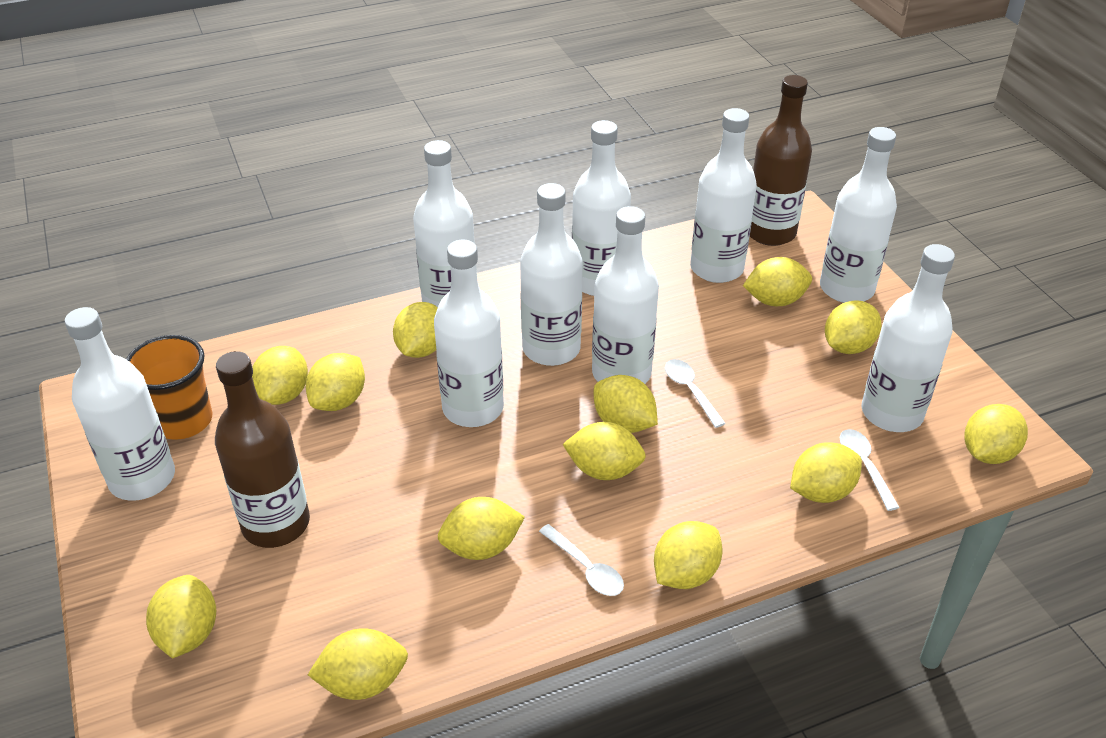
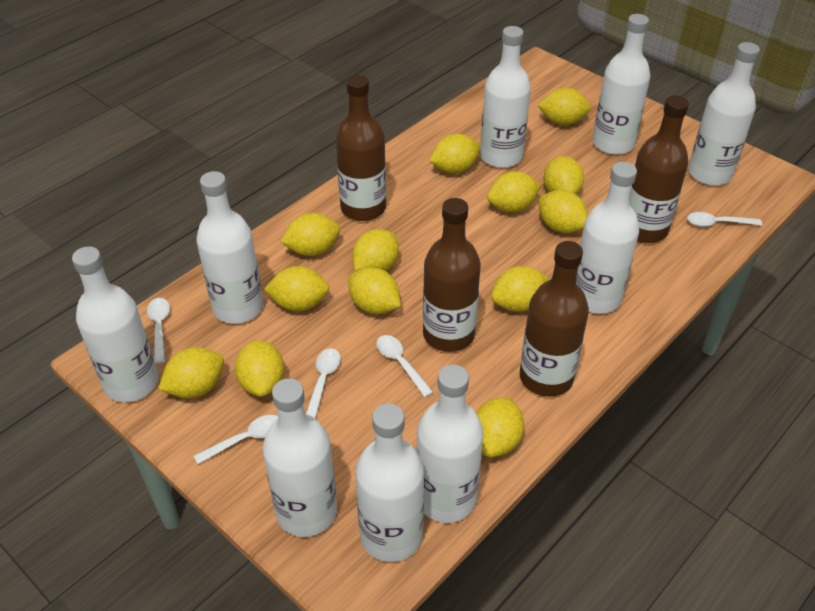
brown bottle: [215,351,310,548] [750,75,812,246] = 2 -> [336,75,386,221] [423,198,481,352] [520,241,589,397] [629,95,689,243] = 4
orange cup: [126,335,213,440] = 1 -> none = 0
white spoon: [539,524,624,596] [665,359,726,428] [840,429,900,511] = 3 -> [147,298,170,364] [194,415,278,464] [306,348,341,419] [376,335,433,397] [687,212,762,227] = 5

